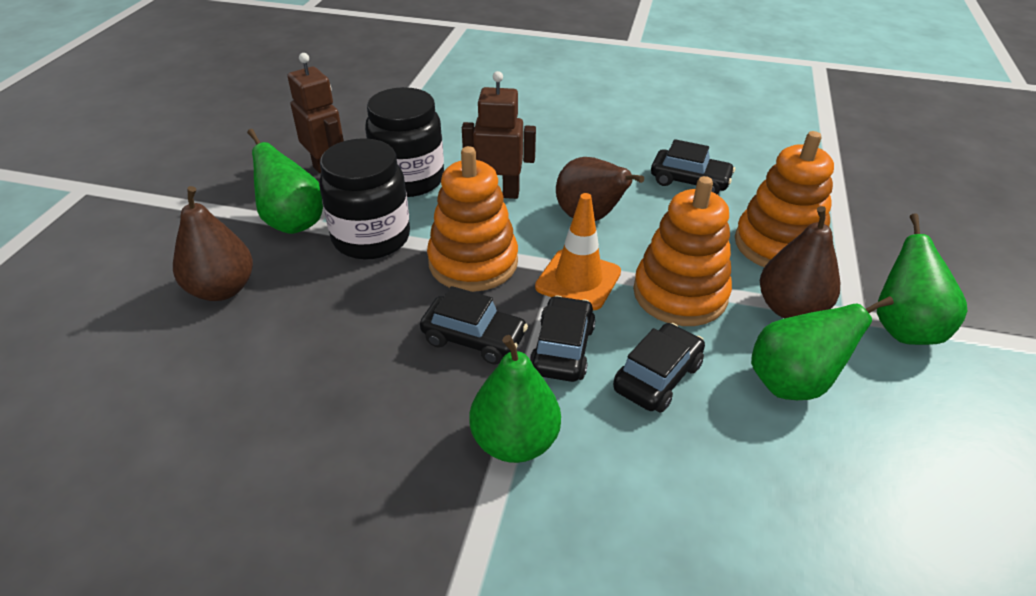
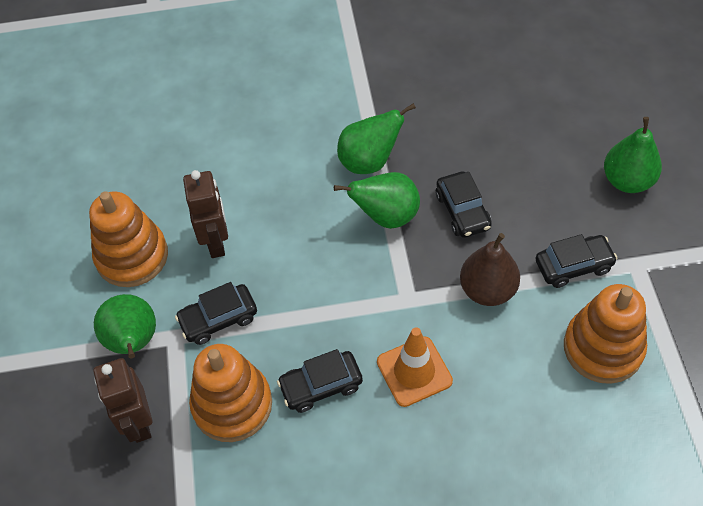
black jar: [319,138,410,259] [365,87,444,197] = 2 -> none = 0
brown pear: [173,186,253,301] [556,157,644,221] [760,206,840,319] = 3 -> [460,233,520,306] = 1

